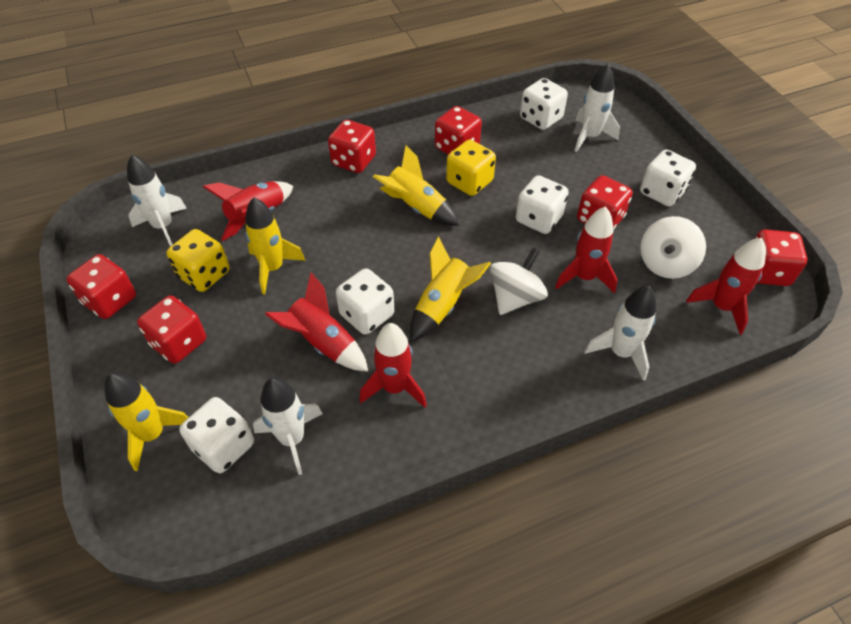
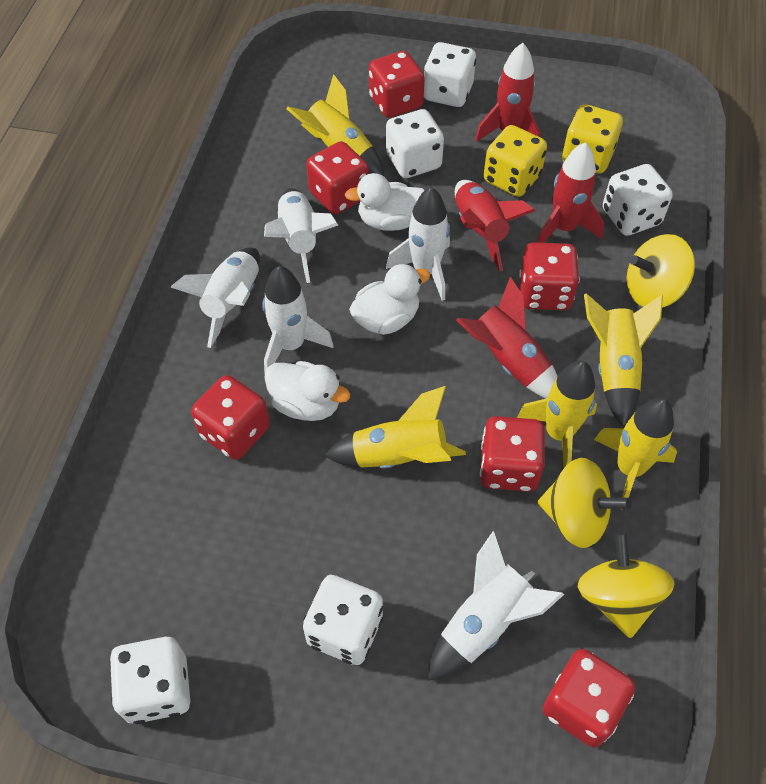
red rocket: [203,181,293,241] [265,273,368,371] [359,323,427,408] [555,207,617,293] [686,238,766,335] = 5 -> [455,180,535,271] [456,277,557,399] [475,43,540,142] [537,142,604,243] = 4
white duck: none = 0 -> [264,361,350,421] [345,173,425,231] [349,264,430,335] = 3
white rocket: [127,154,187,246] [253,377,323,475] [575,64,620,152] [585,286,656,381] = 4 -> [170,247,260,348] [262,266,334,373] [264,188,338,283] [386,187,450,301] [427,532,564,681] = 5
white spinning top: [490,248,548,315] [640,216,706,279] = 2 -> none = 0
yellow rocket: [105,373,189,471] [245,197,306,294] [373,145,459,226] [410,236,491,342] = 4 -> [286,74,385,177] [324,386,466,469] [517,360,597,468] [584,293,663,428] [594,398,677,498] = 5
yellow spinning top: none = 0 -> [538,458,631,548] [578,532,675,638] [627,234,695,308] = 3

